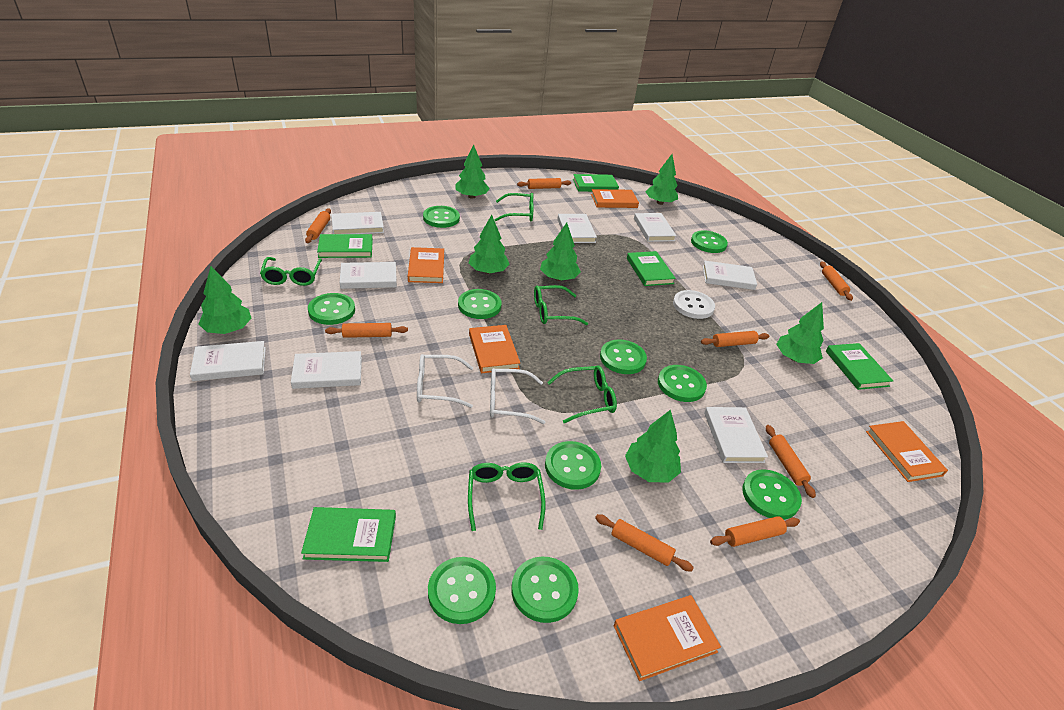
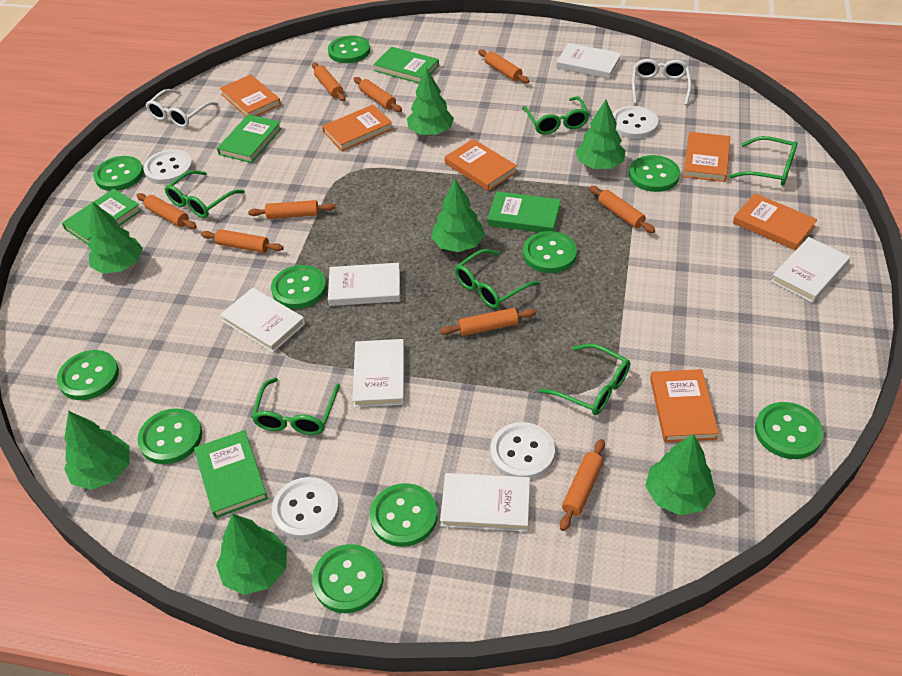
green glasses: [260,257,322,286] [468,462,546,531] [494,193,534,221] [534,285,588,325] [547,366,617,423] = 5 -> [165,170,245,218] [252,378,340,435] [455,249,540,309] [522,96,589,135] [539,343,630,415] [729,136,797,186] = 6
orange book: [408,247,444,283] [469,325,520,373] [591,189,639,208] [614,595,721,681] [866,421,948,482] = 5 -> [220,74,281,116] [322,105,393,151] [445,139,517,191] [650,369,719,442] [683,132,730,182] [733,193,818,250] = 6
orange rolling pin: [305,208,331,243] [325,323,408,338] [517,178,571,189] [595,514,694,572] [701,331,769,347] [710,516,800,547] [766,425,816,498] [820,262,853,301] = 8 -> [136,193,197,229] [201,229,284,253] [248,200,335,219] [312,62,346,101] [354,77,402,112] [440,308,536,336] [478,49,529,83] [560,439,605,531] [590,186,655,233] = 9
white book: [190,341,266,381] [291,351,362,389] [332,212,384,234] [340,262,397,289] [558,214,597,243] [634,213,677,242] [703,260,757,290] [704,407,768,463] = 8 -> [220,288,305,353] [328,263,400,306] [352,339,405,407] [440,473,530,532] [556,43,622,79] [771,237,850,303] = 6
white button: [673,290,715,319] = 1 -> [143,149,193,184] [272,477,339,540] [490,422,555,479] [613,106,658,139] = 4

